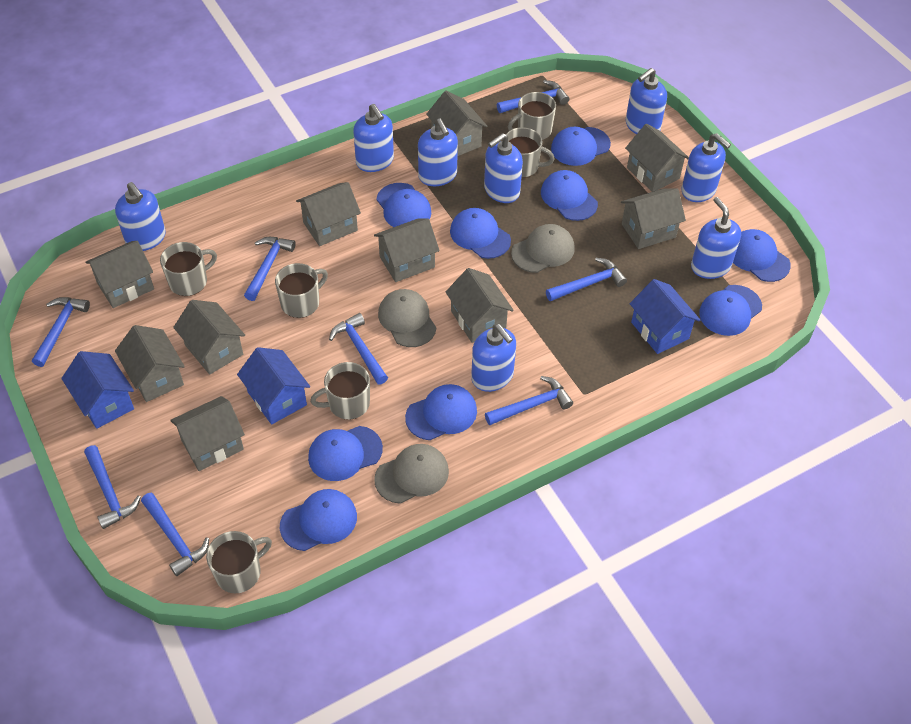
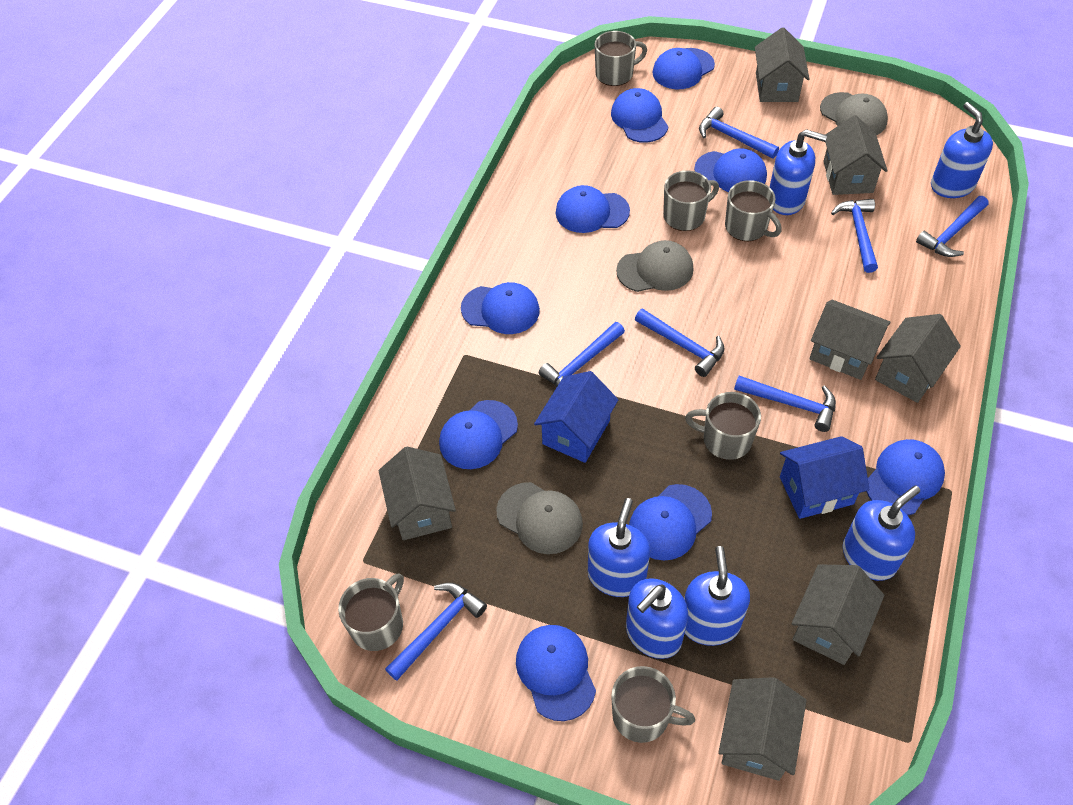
blue hammer: [32,297,90,367] [84,445,141,529] [141,493,209,576] [244,237,296,301] [329,313,388,384] [485,376,573,425] [497,80,569,113] [546,258,627,301] = 8 -> [385,583,487,681] [539,322,625,387] [635,308,724,377] [699,107,779,159] [734,376,836,432] [831,199,878,273] [916,196,989,257] = 7
blue house: [61,351,134,429] [237,347,310,425] [630,279,701,354] = 3 -> [534,371,618,463] [780,436,869,519] = 2
blue soap dispenser: [115,182,166,251] [353,104,394,172] [418,119,458,186] [471,324,516,392] [484,133,523,203] [626,68,667,134] [682,133,731,202] [691,197,741,279] = 8 -> [588,498,650,597] [626,578,688,659] [684,546,750,646] [770,129,827,215] [843,486,920,581] [931,102,993,198] = 6
grey house: [85,241,154,308] [115,325,185,402] [170,396,245,471] [173,300,245,375] [296,182,361,246] [374,218,440,282] [426,91,488,156] [446,268,514,343] [621,188,686,249] [625,124,689,192] = 10 -> [378,446,456,540] [718,677,807,781] [755,27,809,102] [792,564,884,665] [810,300,891,380] [823,115,888,195] [875,314,961,403] = 7

